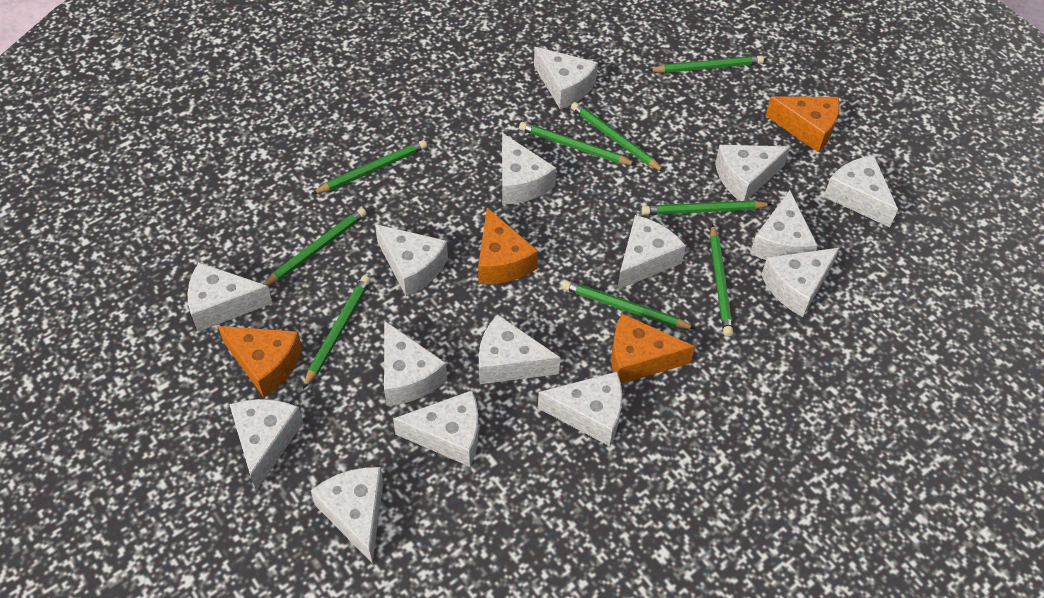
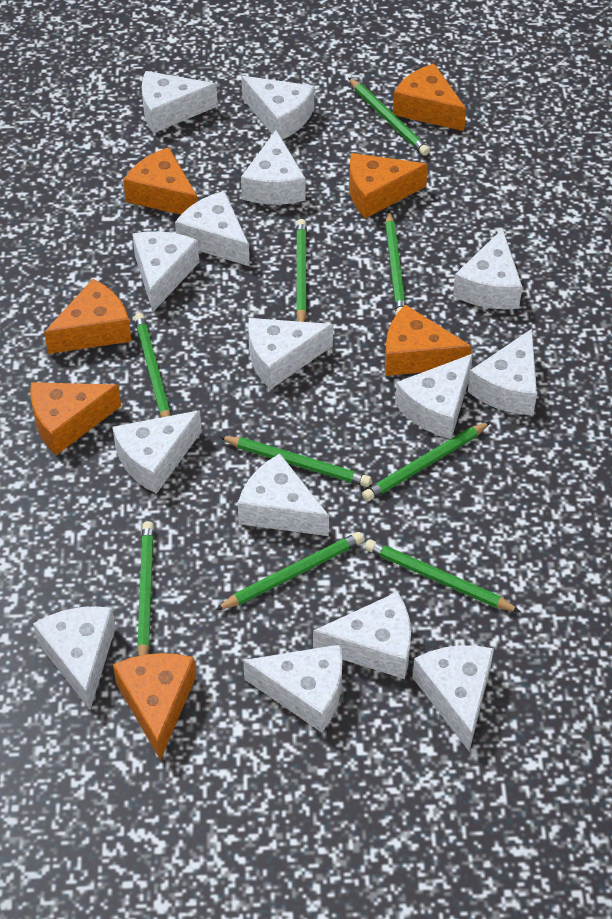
orange cheese: [218,326,302,397] [478,208,538,284] [611,313,695,384] [766,96,840,153] = 4 -> [30,382,121,455] [44,279,132,354] [113,653,196,760] [123,147,198,215] [349,153,428,218] [385,305,472,376] [393,64,466,131] = 7

